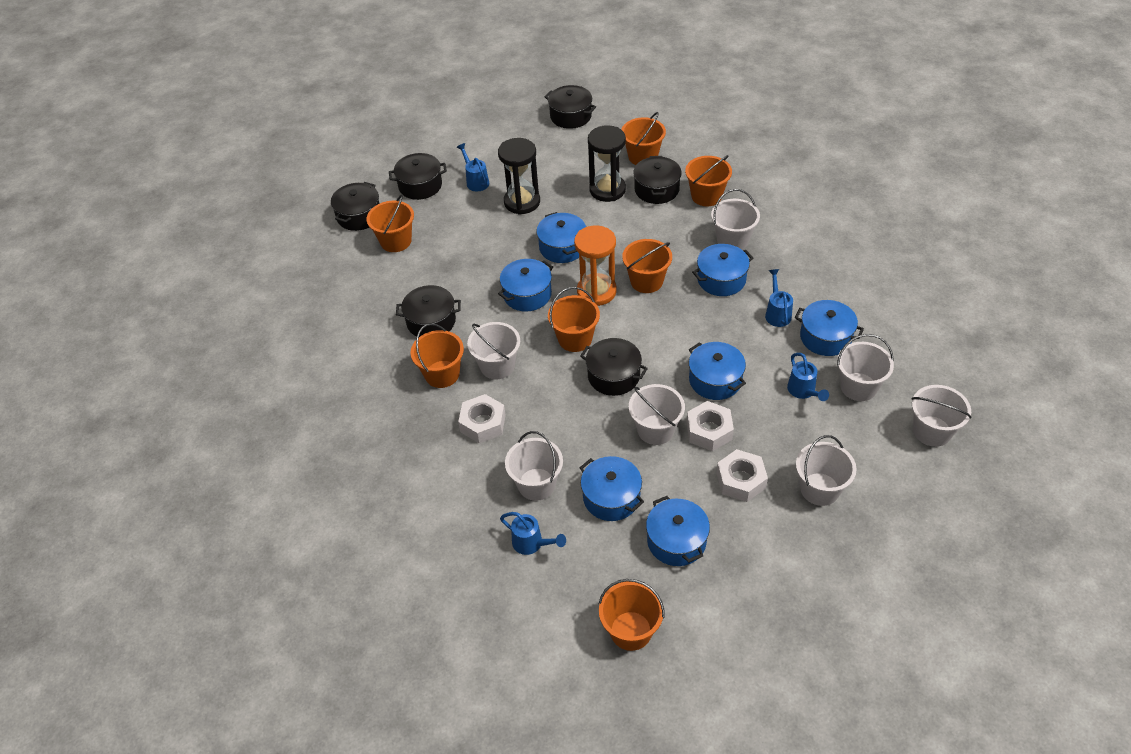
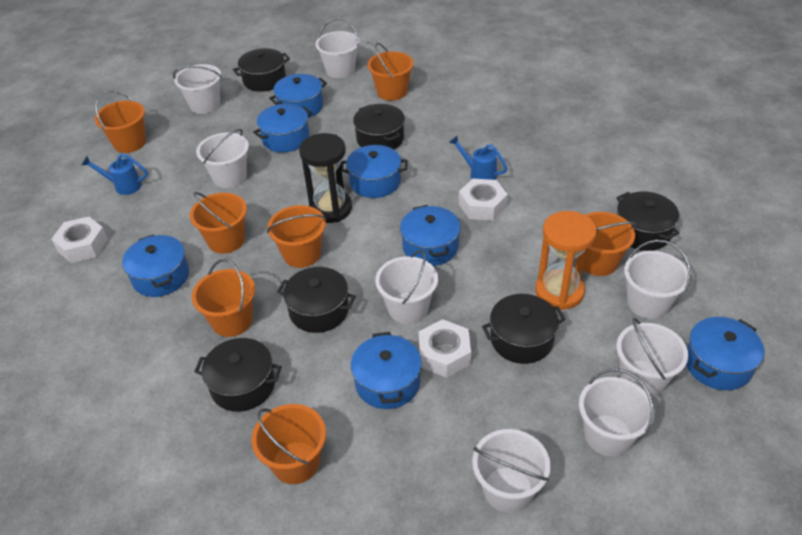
black hourglass: [498,138,540,215] [588,125,626,202] = 2 -> [299,133,352,223] = 1
blue watering can: [457,143,489,191] [500,512,566,555] [765,269,793,327] [787,353,829,401] = 4 -> [82,154,148,195] [449,136,508,180] = 2
white bucket: [467,322,520,379] [505,431,563,501] [629,384,685,445] [711,189,760,250] [796,435,857,506] [837,334,894,401] [912,385,971,447] = 7 -> [173,64,222,114] [196,129,249,188] [315,18,360,78] [375,250,438,324] [472,429,551,513] [579,369,654,456] [616,318,688,397] [624,240,691,319] = 8

